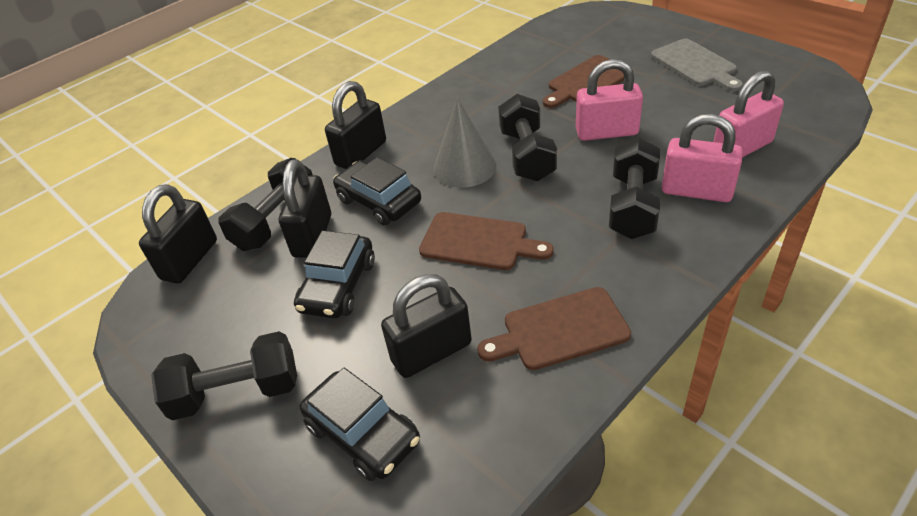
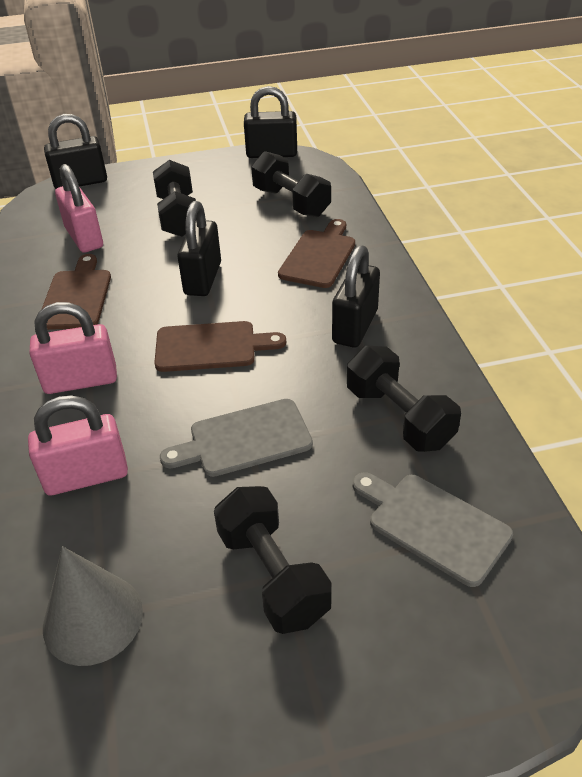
black car: [294,231,375,318] [300,368,420,481] [333,157,421,225] = 3 -> none = 0
grey cutting board: [651,39,743,91] = 1 -> [160,399,313,477] [353,472,513,587] = 2

